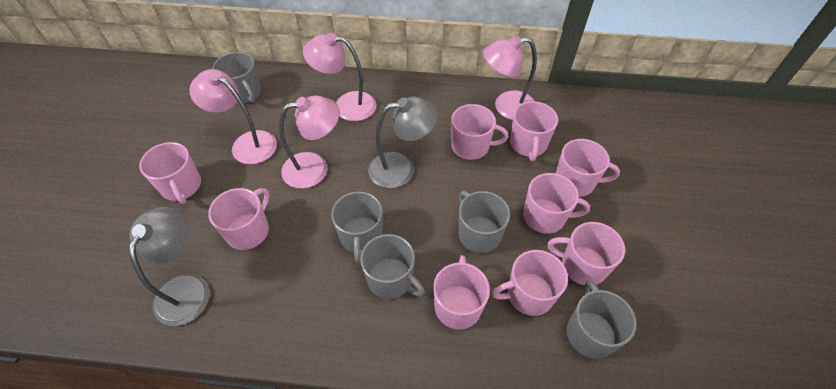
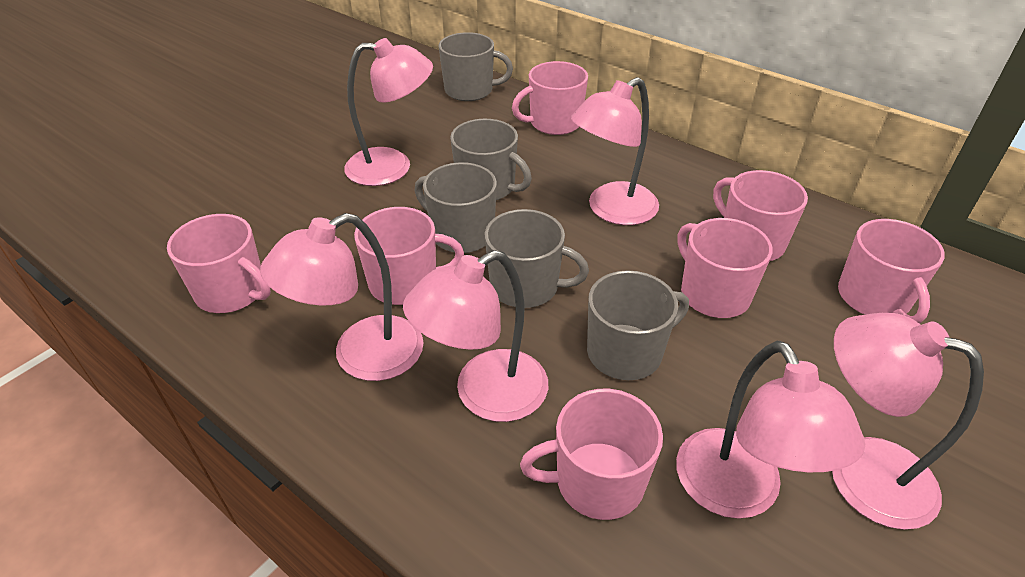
grey lamp: [129,207,209,326] [368,96,438,188] = 2 -> none = 0
pink lamp: [189,69,277,164] [279,95,340,189] [303,33,376,121] [483,35,537,120] = 4 -> [260,213,424,381] [344,38,433,186] [403,250,548,422] [571,77,659,225] [676,341,865,519] [832,313,984,530] = 6
pink mug: [139,142,201,204] [208,188,270,250] [433,255,490,329] [451,104,508,160] [492,250,568,316] [510,101,558,161] [523,173,590,234] [548,222,625,285] [555,139,620,197] = 9 -> [167,214,271,313] [354,207,464,305] [512,61,588,135] [520,389,663,520] [678,218,773,318] [713,170,808,261] [838,219,945,324] = 7

